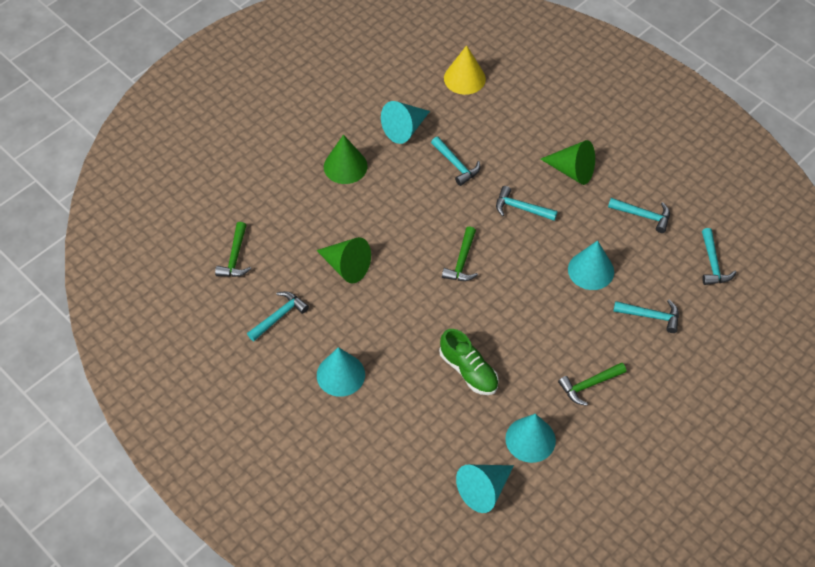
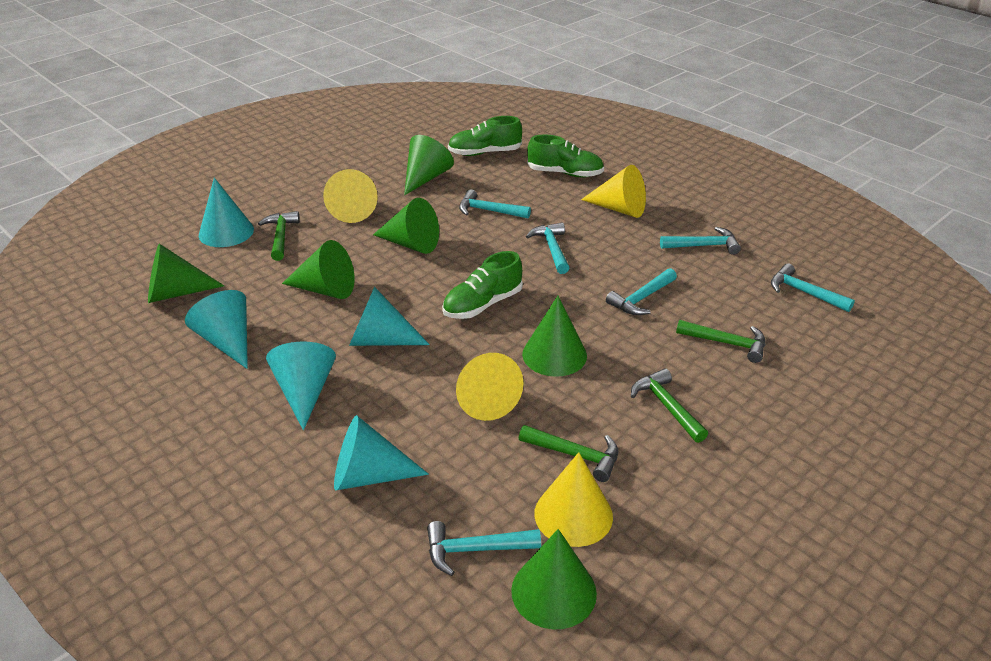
green cone: [316,237,371,283] [324,134,367,184] [541,140,595,185] = 3 -> [148,244,224,303] [282,240,355,299] [373,198,439,254] [404,135,454,196] [511,529,597,630] [522,296,587,377] = 6
green hammer: [215,222,251,277] [442,226,478,281] [558,362,627,406] = 3 -> [258,211,300,261] [519,425,618,482] [631,368,708,443] [676,320,765,363] = 4
green shoe: [439,329,499,395] = 1 -> [442,251,523,319] [448,116,522,156] [527,134,604,177] = 3
yellow cone: [444,45,486,95] = 1 -> [323,169,378,223] [456,353,524,421] [534,452,613,547] [581,165,646,218] = 4

